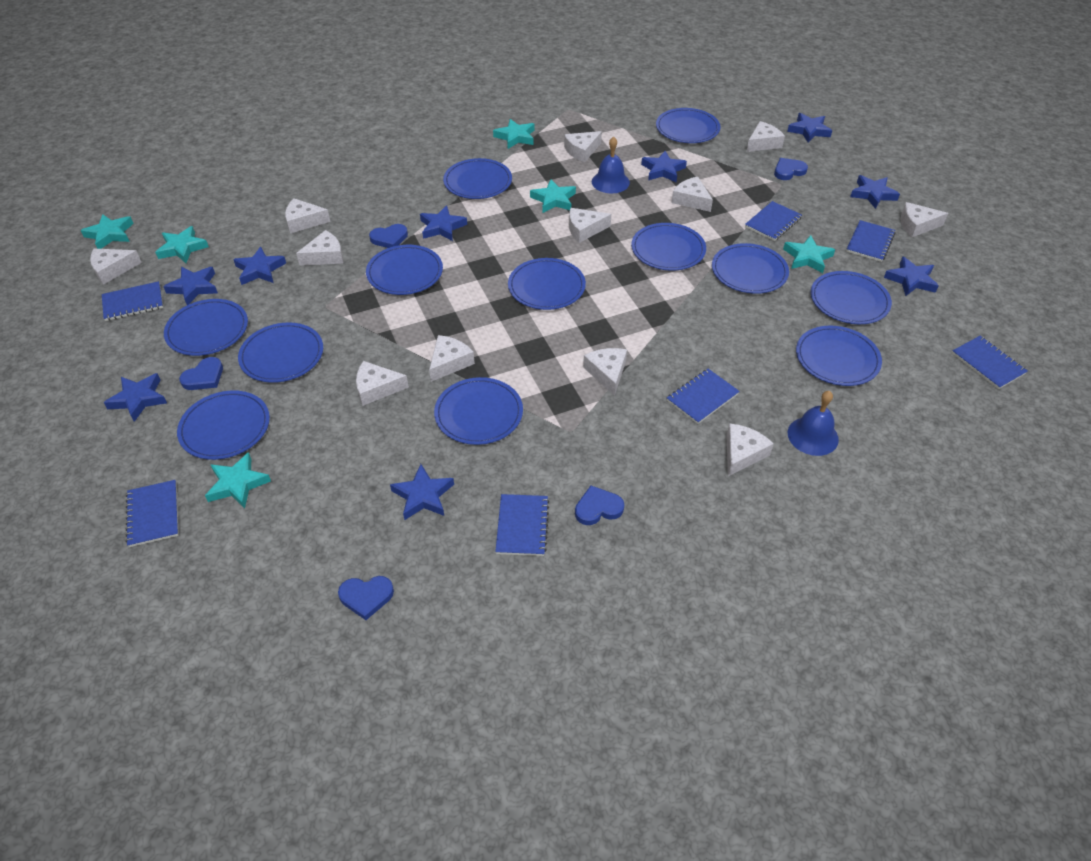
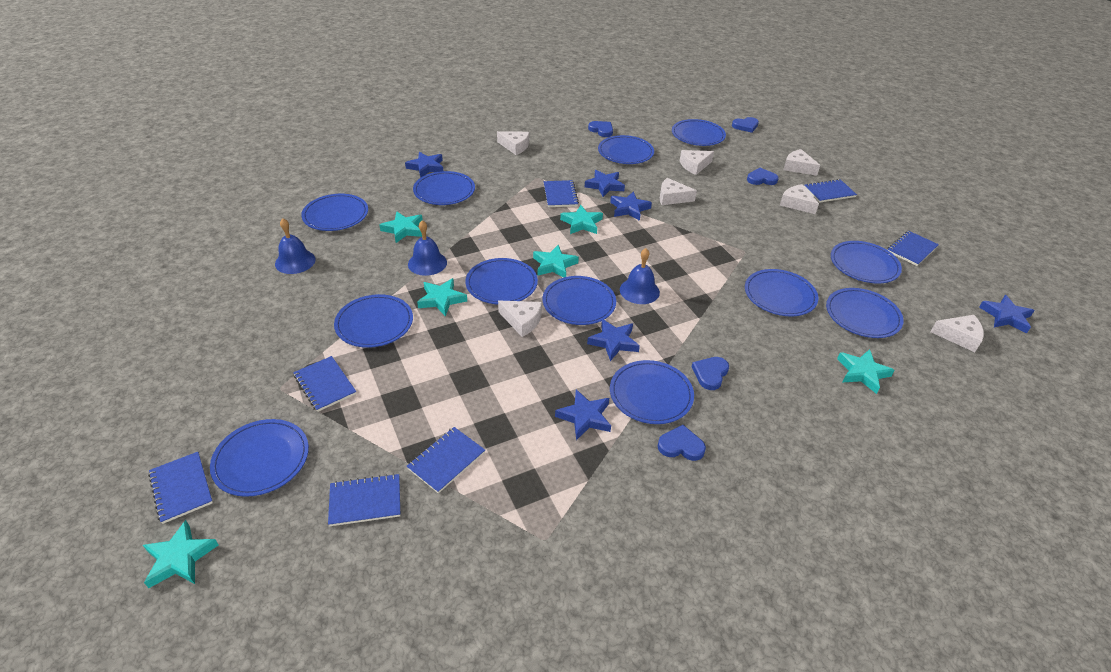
blue bell: [592,136,630,193] [788,391,839,456] = 2 -> [275,218,316,274] [408,220,447,276] [620,248,660,304] = 3
blue star: [104,373,167,422] [163,267,218,305] [233,247,286,285] [390,464,454,520] [420,205,467,241] [641,151,687,182] [787,113,832,142] [850,175,900,209] [884,256,939,296] = 9 -> [405,152,443,178] [555,389,611,440] [585,170,625,197] [587,319,640,361] [610,191,652,221] [979,295,1035,334] = 6
white cheese: [90,249,142,285] [285,199,330,233] [296,230,343,265] [356,361,409,406] [429,335,475,382] [564,131,602,162] [569,208,611,243] [583,348,627,396] [672,177,713,212] [726,423,774,476] [746,121,785,152] [901,202,948,237] = 12 -> [497,131,529,155] [498,301,542,337] [660,178,697,205] [680,150,714,175] [780,184,819,214] [783,149,820,176] [930,315,984,352] = 7

